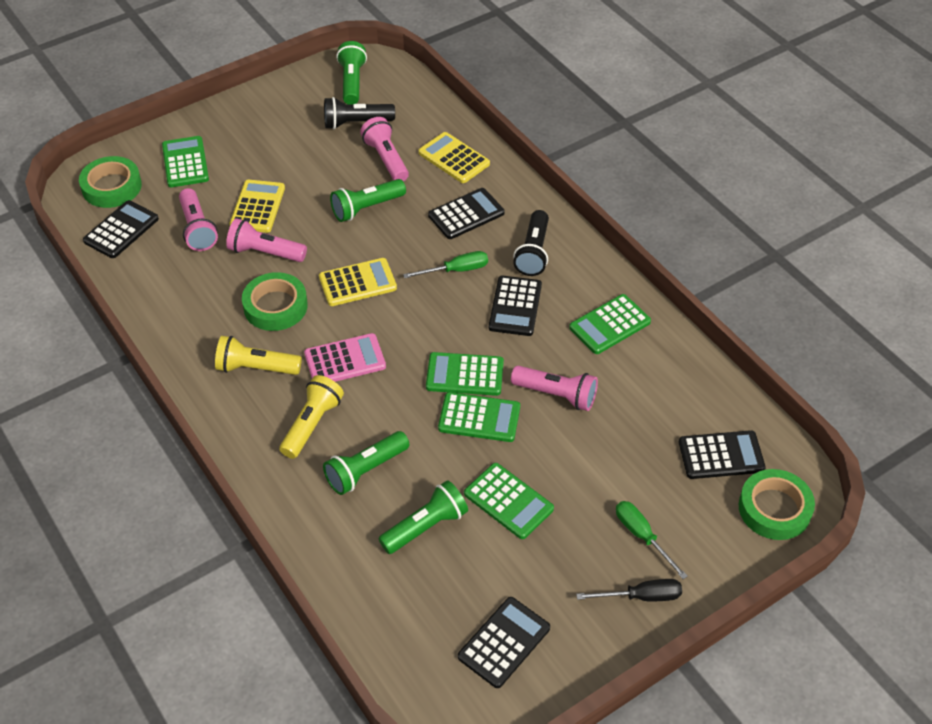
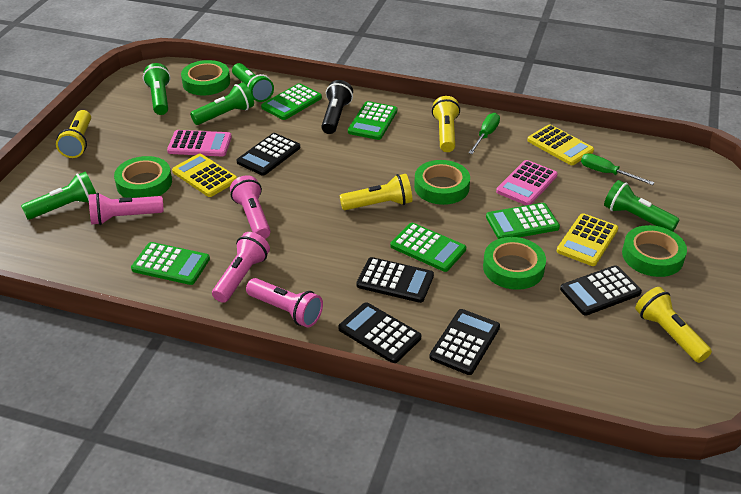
black flashlight: [324,97,395,129] [513,210,549,276] = 2 -> [321,80,353,134] = 1
black screwdriver: [576,579,682,601] = 1 -> none = 0
green flashlight: [323,431,409,495] [330,179,406,222] [336,41,367,105] [378,480,468,554] = 4 -> [21,172,96,220] [143,63,170,115] [190,83,254,125] [232,63,274,102] [604,180,679,231] = 5
green tape: [79,156,142,208] [242,272,308,331] [739,469,815,540] = 3 -> [114,156,172,198] [181,60,230,95] [414,160,470,205] [483,237,546,290] [622,225,687,277] = 5
pink calculator: [304,333,386,382] = 1 -> [167,130,232,156] [496,160,558,205] = 2
yellow flashlight: [215,336,302,375] [279,375,344,459] = 2 -> [56,110,91,158] [340,174,412,210] [432,96,460,152] [635,287,712,363] = 4

